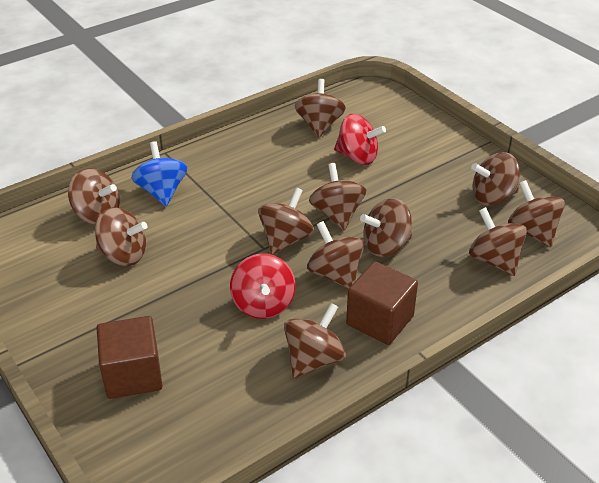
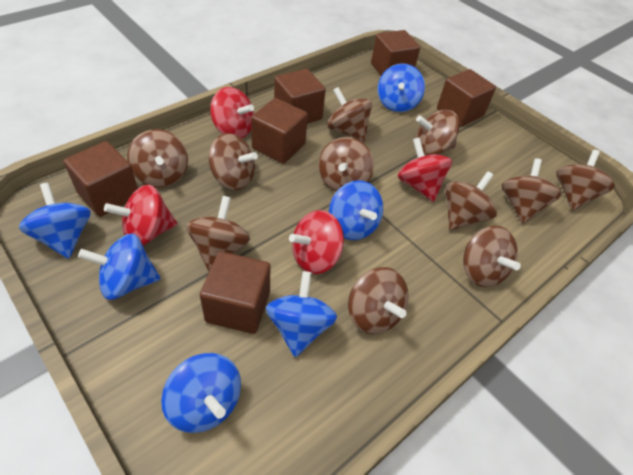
blue spinning top: [131,141,187,206] = 1 -> [19,183,91,259] [78,234,160,300] [161,353,241,433] [266,271,337,357] [329,180,383,240] [378,63,425,112] = 6
brown cube: [97,316,163,399] [346,261,418,345] = 2 -> [64,141,138,217] [200,251,270,334] [251,98,308,164] [274,69,326,124] [371,30,420,76] [437,69,496,127] = 6
red spinning top: [230,254,295,319] [334,114,386,165] = 2 -> [104,185,177,246] [210,87,254,138] [289,210,344,274] [398,137,452,202] = 4

